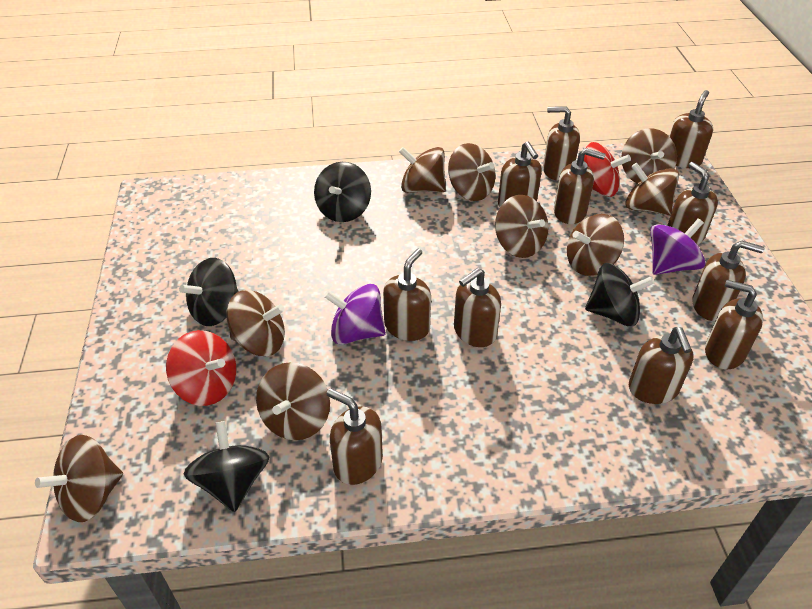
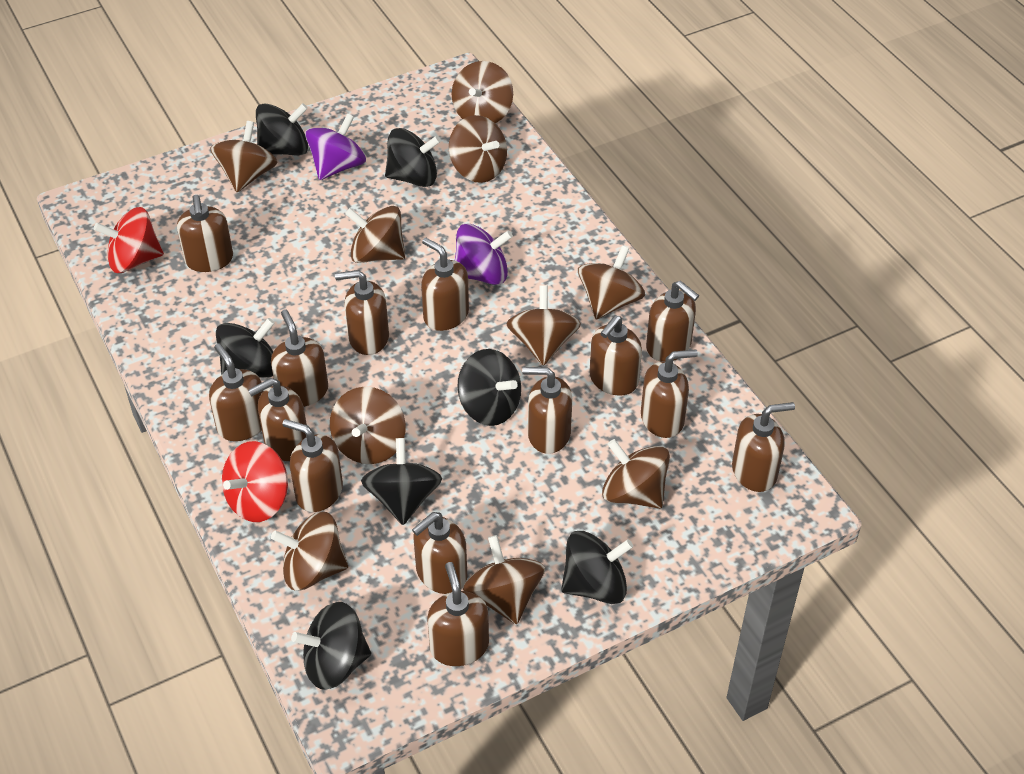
black spinning top: [179,258,239,326] [184,421,269,512] [314,162,371,222] [585,263,654,327] = 4 -> [216,318,275,378] [256,103,308,156] [291,602,371,690] [361,438,442,525] [385,128,441,187] [457,349,521,426] [561,531,633,604] = 7
brown soap dispenser: [326,388,383,485] [383,249,431,341] [454,268,501,347] [498,142,542,207] [543,106,580,181] [554,148,605,224] [629,327,693,404] [667,162,718,245] [669,90,713,168] [692,241,765,321] [705,280,763,369] = 11 -> [177,195,233,272] [209,343,263,441] [248,378,307,461] [271,310,328,407] [283,419,343,512] [335,270,389,355] [412,512,468,594] [421,238,469,331] [427,562,489,666] [522,367,573,454] [589,315,642,396] [641,349,698,438] [646,281,699,361] [732,402,795,492] = 14
brown spinning top: [35,435,123,522] [226,290,285,356] [256,362,330,440] [399,147,446,193] [448,143,496,201] [495,195,549,258] [567,214,624,276] [622,128,677,183] [625,163,679,215] = 9 -> [211,121,277,192] [271,512,348,591] [330,387,406,464] [345,206,405,263] [449,115,507,183] [452,61,513,123] [463,535,545,624] [506,285,581,366] [578,246,645,319] [602,439,670,509] = 10

